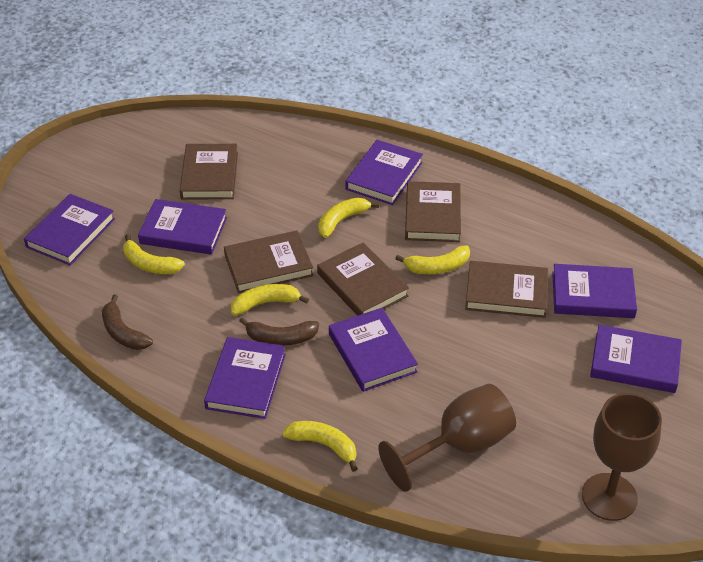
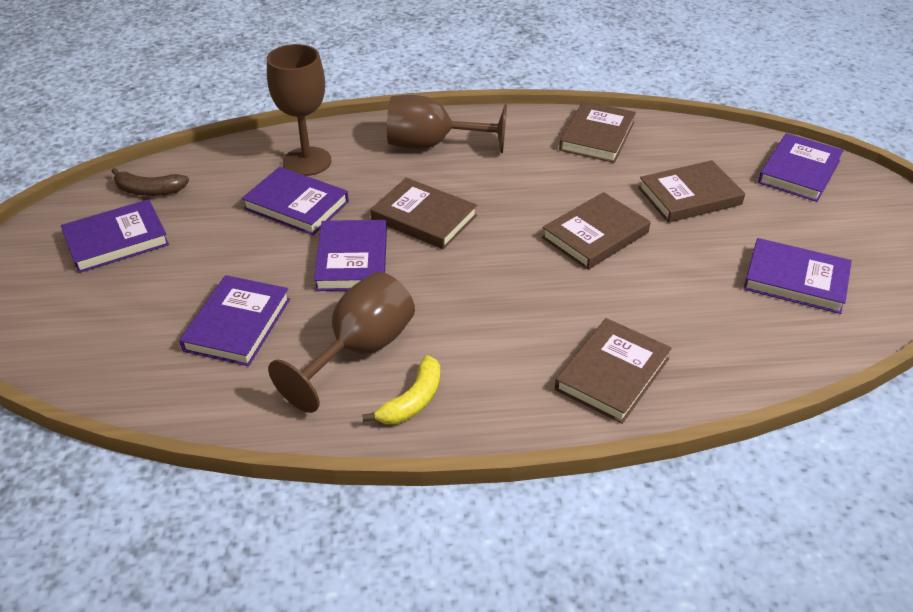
brown banana: [102,294,153,350] [239,317,319,346] = 2 -> [111,168,189,196] = 1
brown goblet: [378,384,516,492] [582,393,662,521] = 2 -> [267,44,332,176] [268,272,415,413] [387,95,507,153] = 3
purple book: [24,194,115,265] [138,199,227,255] [204,337,286,419] [329,308,418,392] [345,140,423,205] [552,264,637,318] [590,324,682,393] = 7 -> [61,199,169,273] [179,275,290,366] [242,167,349,235] [314,220,387,291] [744,238,852,314] [758,133,844,202] = 6
yellow banana: [123,234,185,274] [231,284,309,315] [282,421,358,472] [318,197,379,238] [395,245,470,274] = 5 -> [362,355,440,424] = 1

